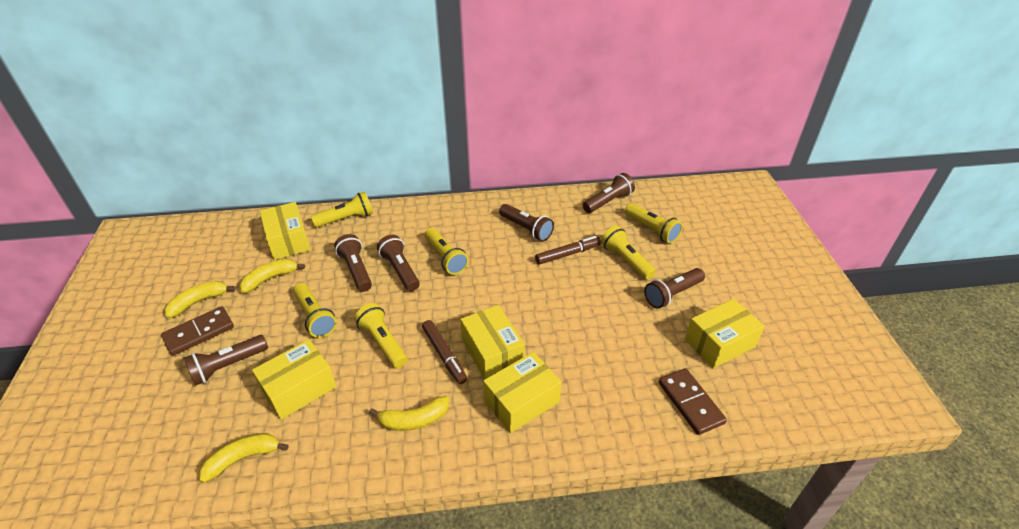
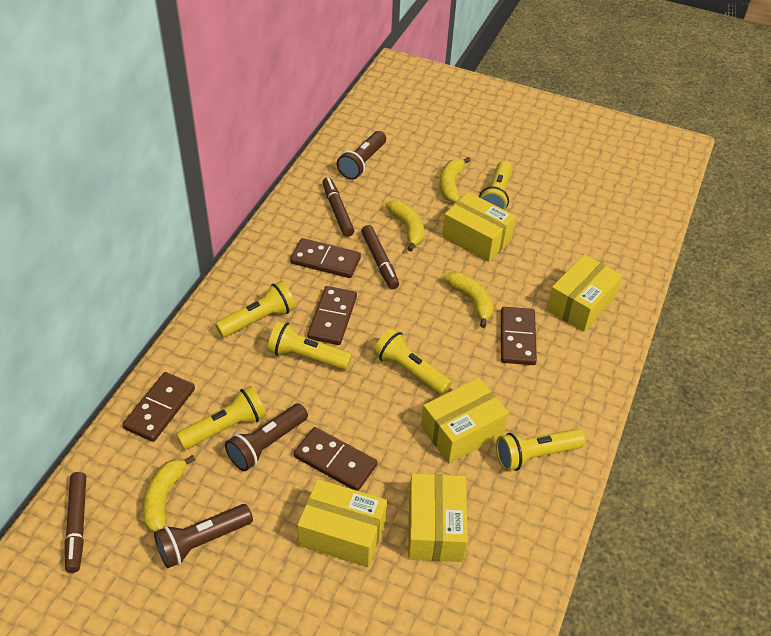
brown domino: [161,306,234,356] [659,368,727,435] = 2 -> [122,372,195,442] [290,238,361,278] [294,427,377,491] [307,286,357,345] [501,307,537,365] = 5
brown flashlight: [184,335,268,386] [334,234,372,292] [377,235,420,291] [499,204,554,242] [583,173,635,213] [644,268,705,309] = 6 -> [154,504,253,568] [225,403,308,471] [337,131,386,180] = 3
brown marker: [422,320,467,384] [535,236,601,265] = 2 -> [65,472,86,573] [322,177,354,237] [361,225,399,289] = 3

